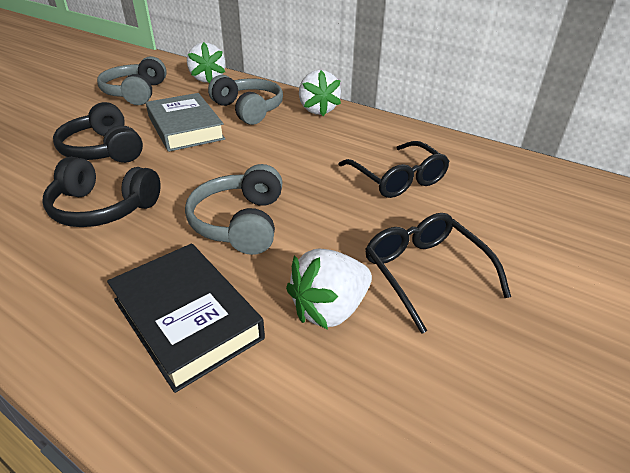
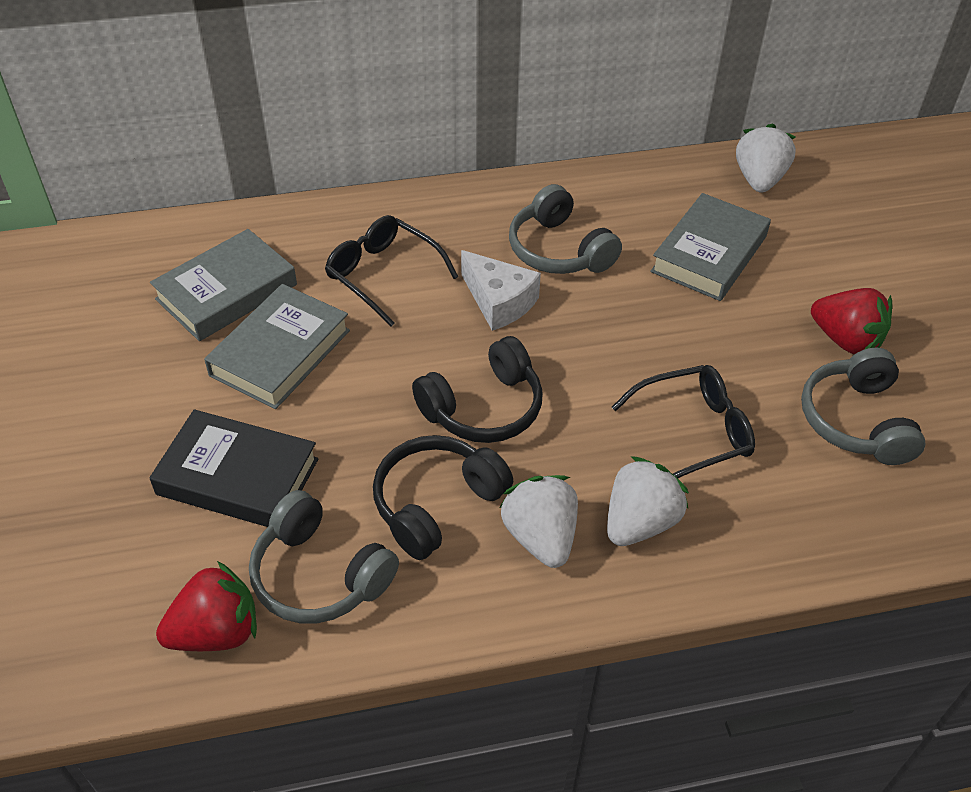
grey book: [146,93,225,152] = 1 -> [150,229,297,341] [204,284,350,409] [650,193,771,301] = 3
red strawberry: none = 0 -> [156,561,257,651] [811,288,892,354] = 2
white cheese: none = 0 -> [461,250,541,331] = 1

